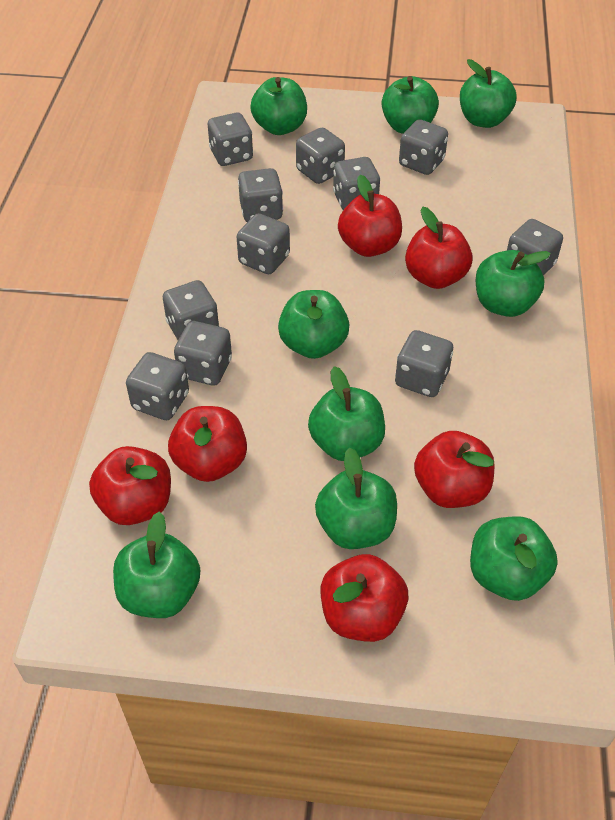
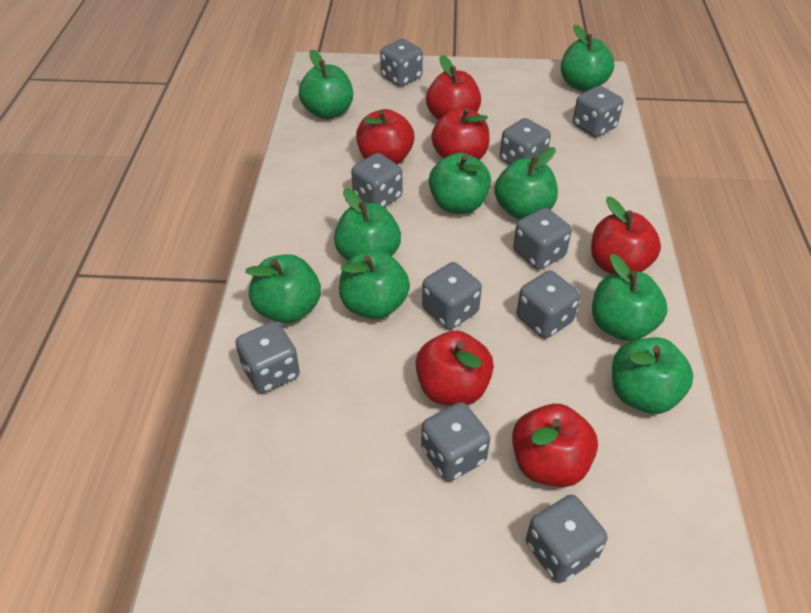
grey dice: [126,352,189,420] [163,280,219,340] [174,321,232,386] [208,113,253,166] [237,214,290,274] [238,168,283,222] [296,127,345,184] [333,157,380,210] [395,330,453,397] [399,119,448,175] [507,219,563,276] = 11 -> [236,322,300,393] [351,153,402,207] [380,39,423,87] [421,402,490,482] [422,262,482,329] [500,118,551,165] [513,208,572,270] [517,270,580,338] [526,494,608,583] [573,86,623,137] = 10

